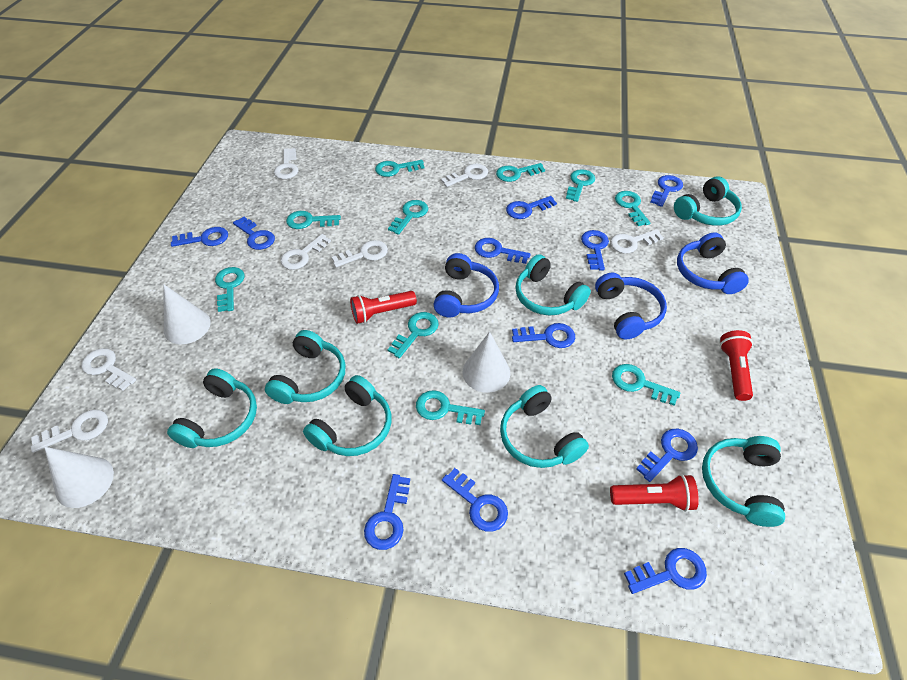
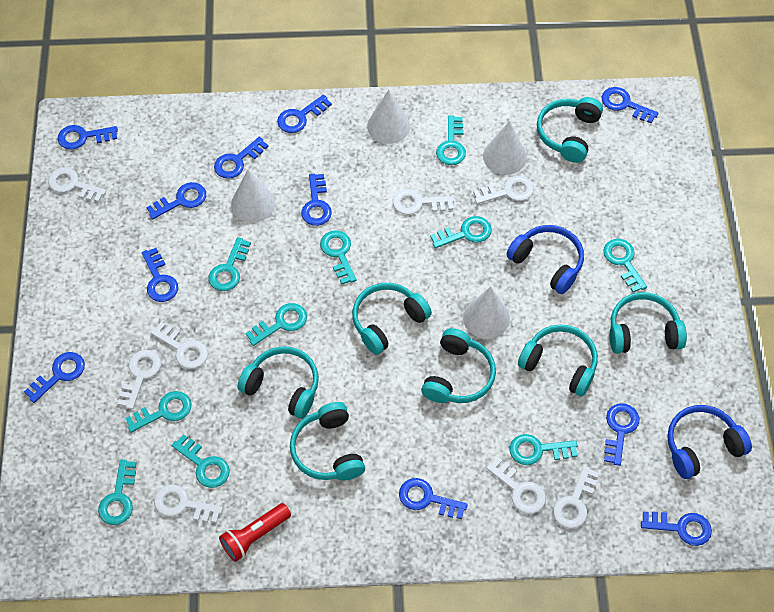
blue headphones: [434,253,499,318] [595,272,667,339] [677,233,749,294] = 3 -> [506,225,584,294] [667,405,752,479] = 2
red flashlight: [350,291,417,324] [610,474,699,512] [720,330,753,401] = 3 -> [219,503,291,562] = 1
white cone: [44,447,114,508] [163,284,211,344] [463,331,510,393] = 3 -> [231,169,276,223] [367,90,410,144] [463,286,510,339] [483,121,527,175] = 4
white key: [31,410,108,453] [81,348,137,391] [274,148,298,179] [280,234,331,270] [332,240,388,267] [441,164,488,187] [610,229,664,254] = 7 -> [48,167,106,202] [118,350,161,409] [151,322,208,369] [154,484,223,523] [392,189,454,215] [473,176,534,204] [486,457,546,514] [553,466,599,529] = 8

